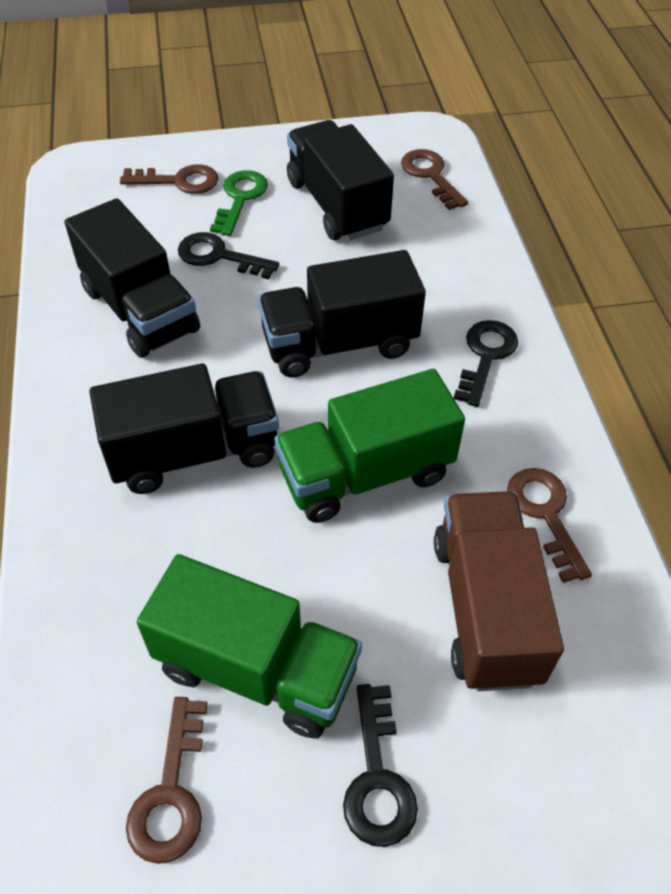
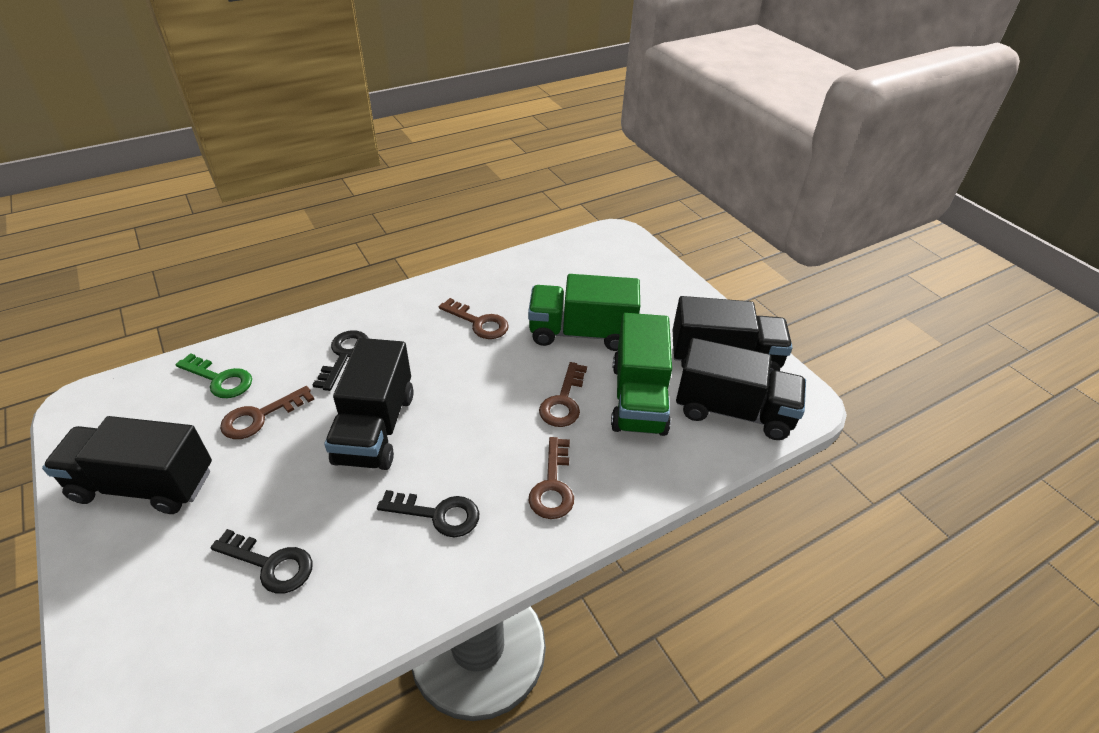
brown truck: [434,491,564,691] = 1 -> none = 0

